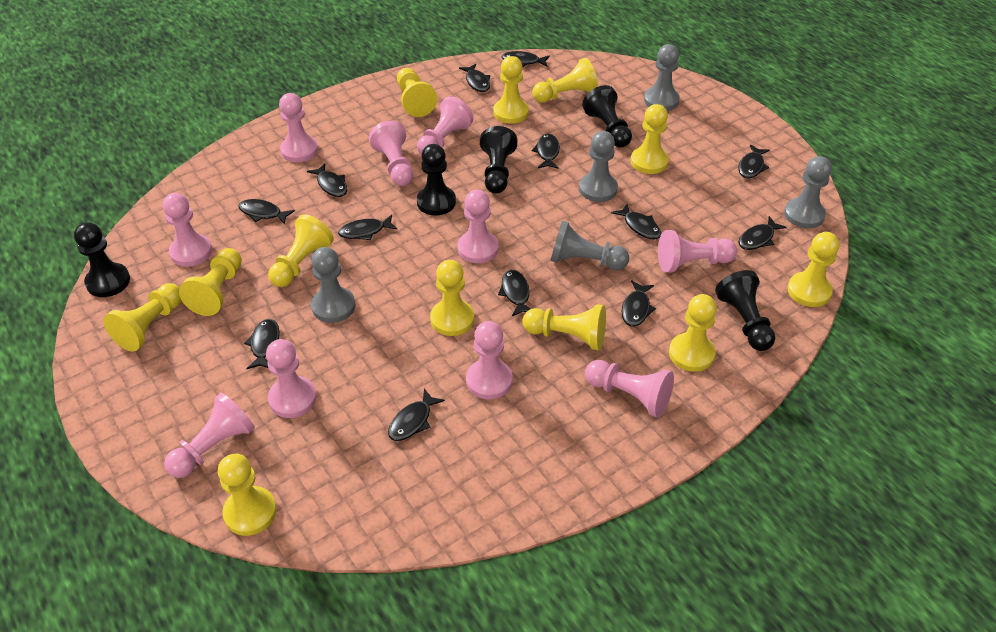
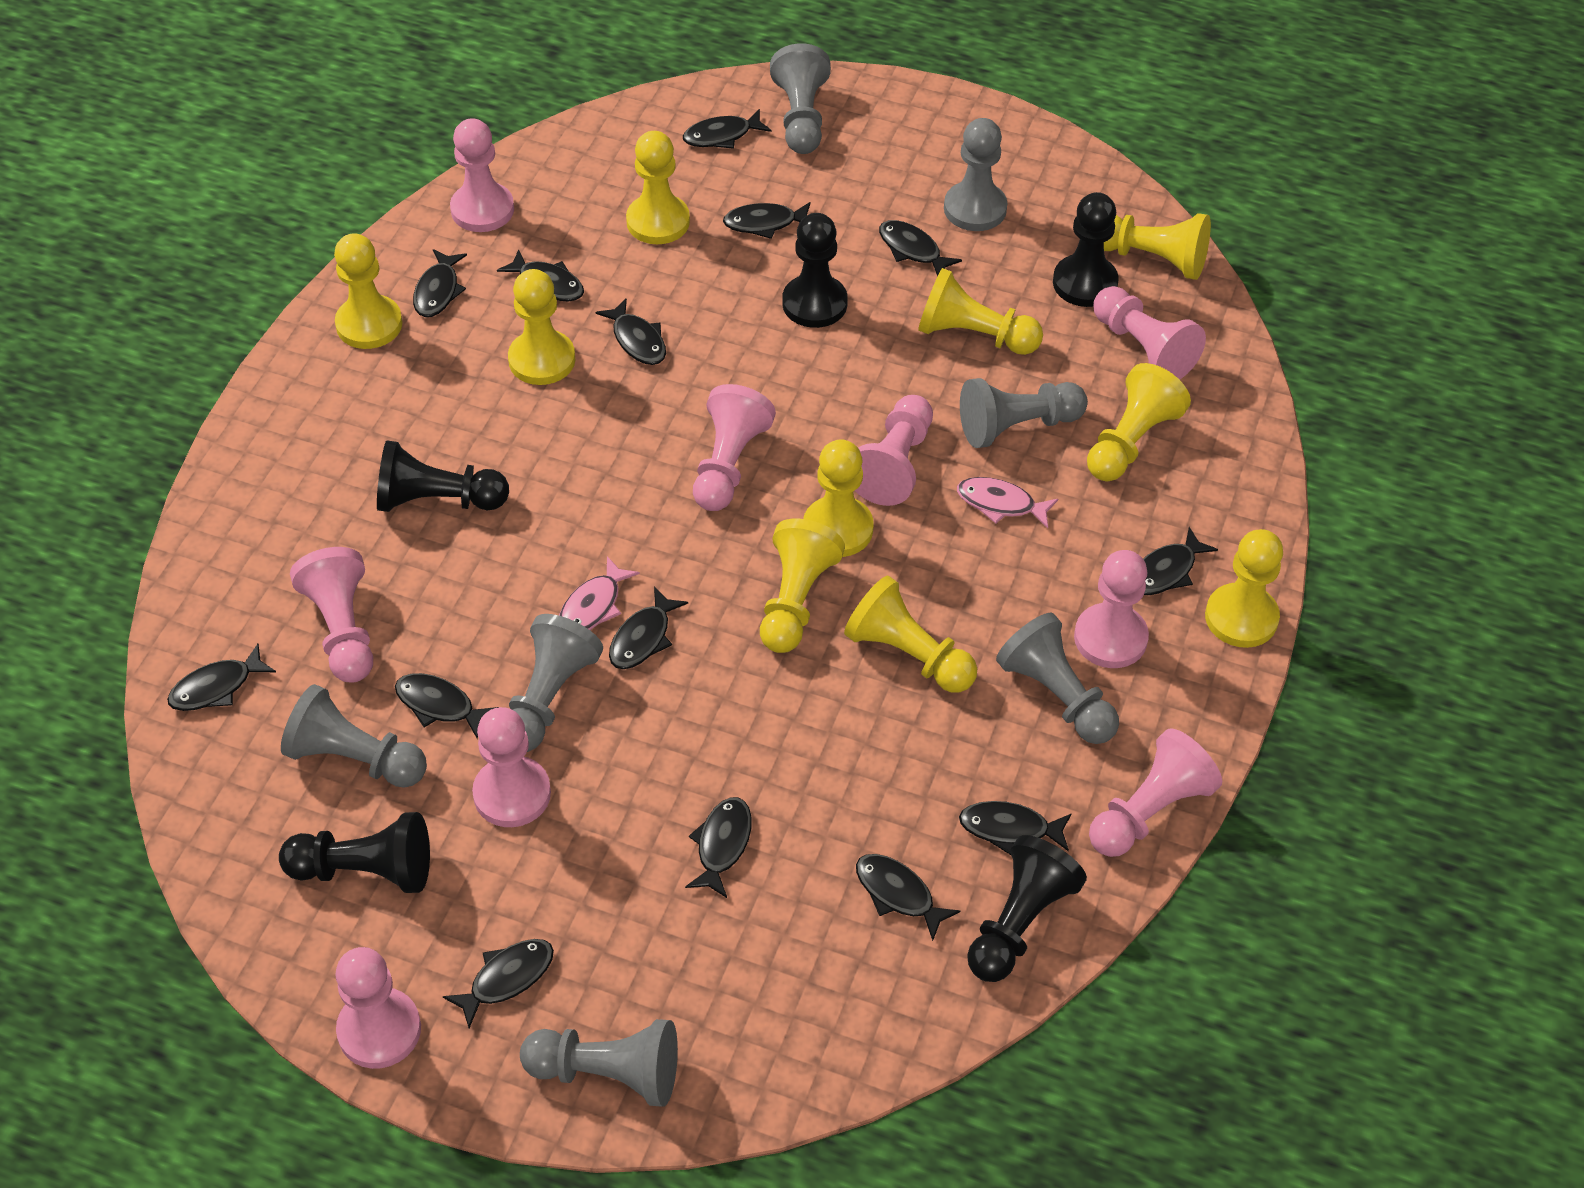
black fish: [238,199,295,225] [244,319,280,369] [307,164,347,197] [338,215,398,240] [388,389,445,441] [459,64,490,92] [498,270,531,316] [501,51,550,68] [532,134,560,169] [611,204,662,239] [622,280,656,327] [738,144,770,179] [738,216,787,250] = 13 -> [167,644,276,711] [395,673,499,739] [413,249,467,317] [443,939,554,1028] [497,249,584,301] [595,298,666,365] [609,587,688,669] [683,109,771,149] [685,797,752,898] [723,202,811,239] [856,854,961,941] [879,220,962,276] [959,801,1072,855] [1143,527,1218,595] = 14
grey pawn: [311,247,356,323] [550,221,629,270] [579,131,618,202] [644,44,680,111] [784,156,832,228] = 5 -> [281,684,427,788] [509,614,603,752] [520,1019,678,1107] [770,43,831,154] [944,118,1007,231] [960,378,1088,448] [996,613,1119,744] = 7
pink fish: none = 0 -> [559,556,640,630] [957,477,1058,528] = 2
pink pawn: [163,193,212,267] [164,393,255,478] [266,339,317,418] [279,93,318,162] [369,121,413,186] [417,96,474,155] [458,190,499,263] [466,321,513,400] [585,360,674,418] [658,230,737,273] = 10 -> [290,547,373,682] [335,947,421,1069] [450,118,514,232] [472,707,551,827] [693,384,776,511] [855,395,933,506] [1074,550,1149,668] [1089,728,1222,857] [1093,286,1206,380] = 9
yellow pawn: [104,283,182,352] [179,248,242,316] [218,454,277,536] [268,214,334,287] [397,68,437,117] [430,260,474,336] [493,56,529,124] [522,304,606,350] [532,58,598,103] [631,104,669,174] [669,294,717,372] [787,232,839,307] = 12 -> [334,233,403,349] [508,269,575,385] [626,131,690,244] [760,518,845,653] [803,440,874,557] [844,576,977,692] [918,268,1043,355] [1087,363,1191,481] [1104,213,1211,280] [1205,529,1283,648] = 10

